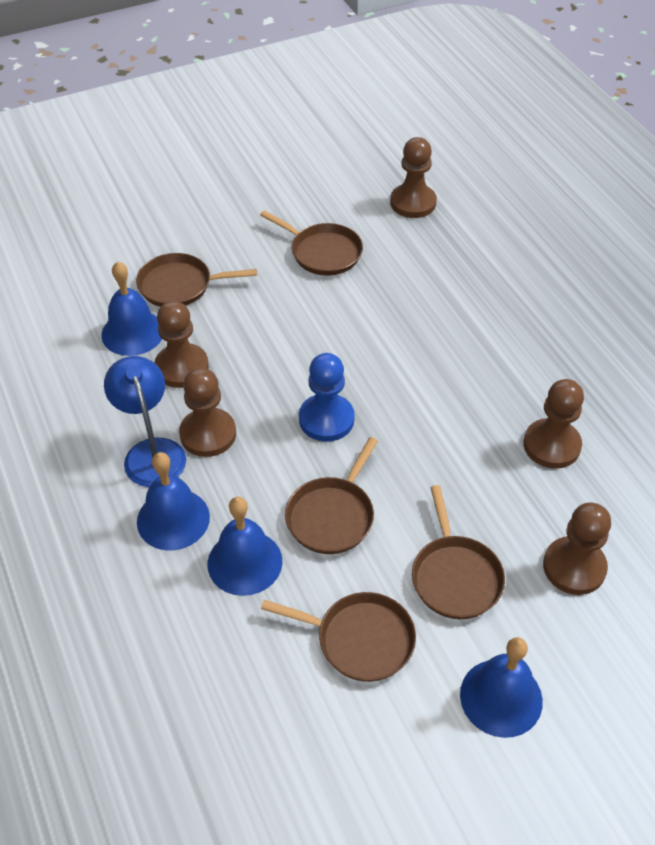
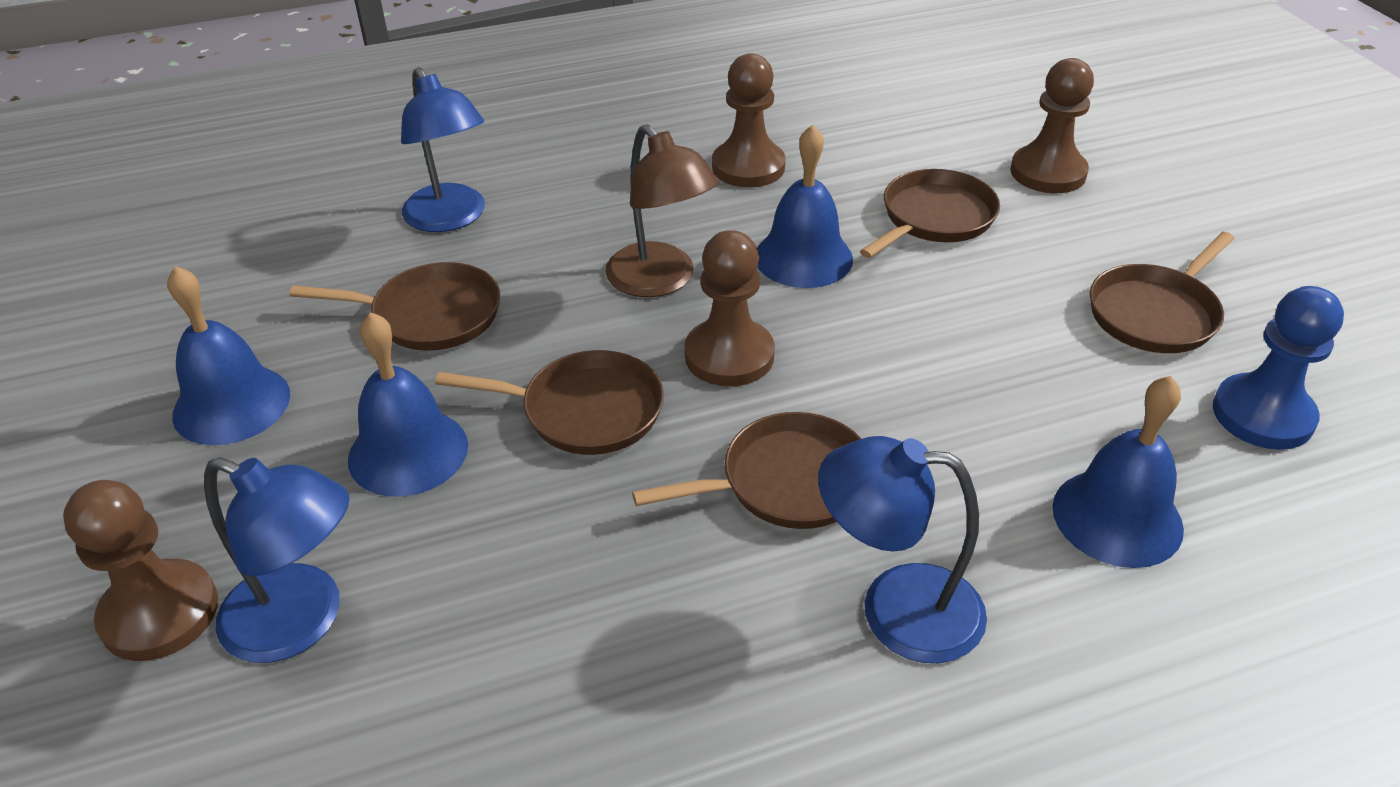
blue lamp: [104,356,186,487] = 1 -> [204,457,350,663] [401,67,485,232] [818,436,987,663] = 3
brown lamp: none = 0 -> [605,124,718,297] = 1
brown pawn: [154,301,209,388] [179,368,236,457] [390,137,437,218] [524,379,584,469] [543,502,611,595] = 5 -> [63,480,218,661] [684,230,775,387] [712,53,786,188] [1011,58,1094,193] = 4

